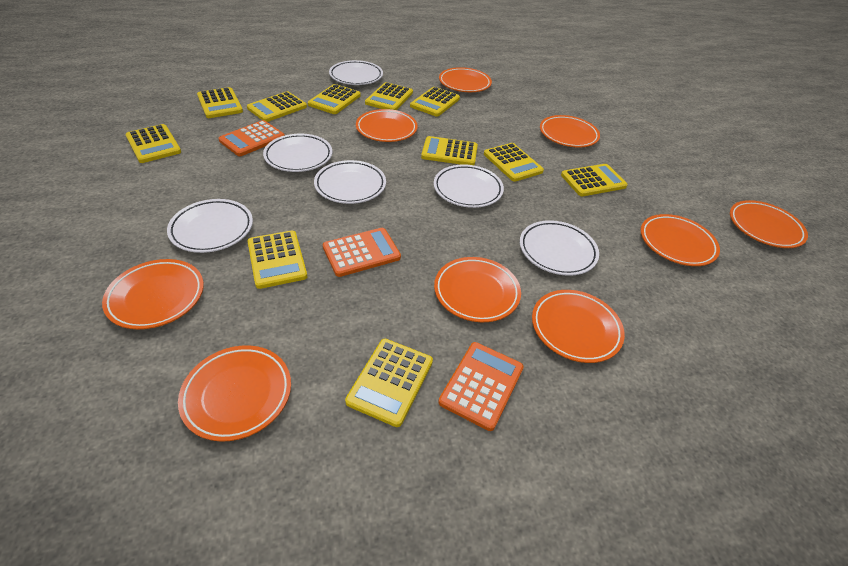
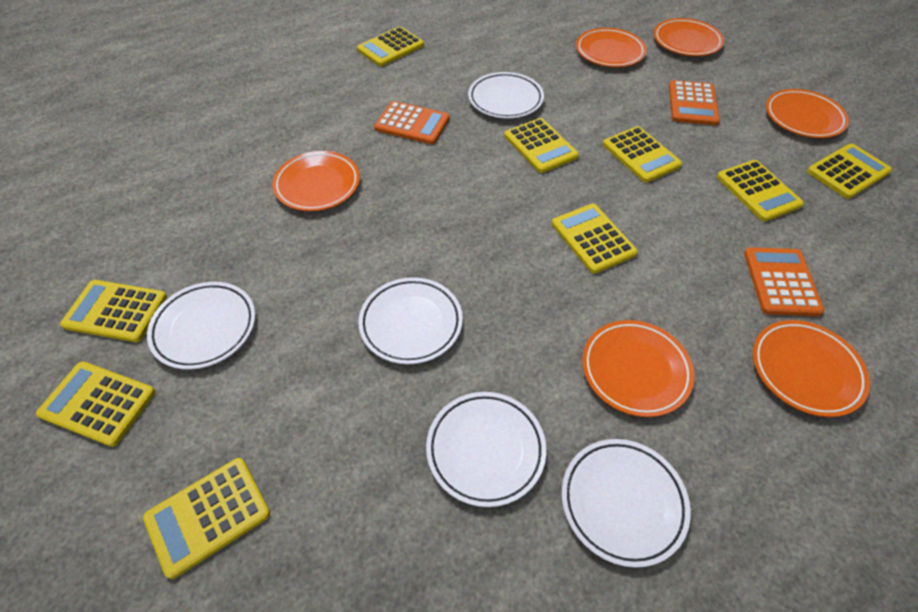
orange plate: [102,259,204,329] [178,345,291,442] [356,109,418,142] [434,257,521,322] [439,67,492,92] [532,290,625,363] [540,115,600,147] [641,214,720,266] [730,200,808,248] = 9 -> [272,151,360,211] [576,28,647,67] [582,320,694,417] [654,18,724,56] [753,320,870,417] [766,89,849,138] = 6
white plate: [167,199,253,253] [263,134,332,172] [314,160,386,204] [329,60,383,85] [434,164,504,208] [520,220,599,276] = 6 -> [147,282,255,370] [358,277,463,364] [426,392,546,507] [468,72,544,119] [562,439,691,568] = 5
yellow calculator: [126,124,181,163] [197,87,243,118] [247,91,307,122] [247,230,307,289] [308,84,361,114] [345,339,433,427] [365,82,413,110] [410,87,460,117] [421,136,478,165] [484,143,544,182] [561,164,628,196] = 11 -> [36,361,155,447] [60,280,167,342] [143,458,270,579] [357,26,424,66] [504,118,579,173] [552,204,638,274] [603,126,682,183] [717,160,804,222] [807,144,892,199] = 9

